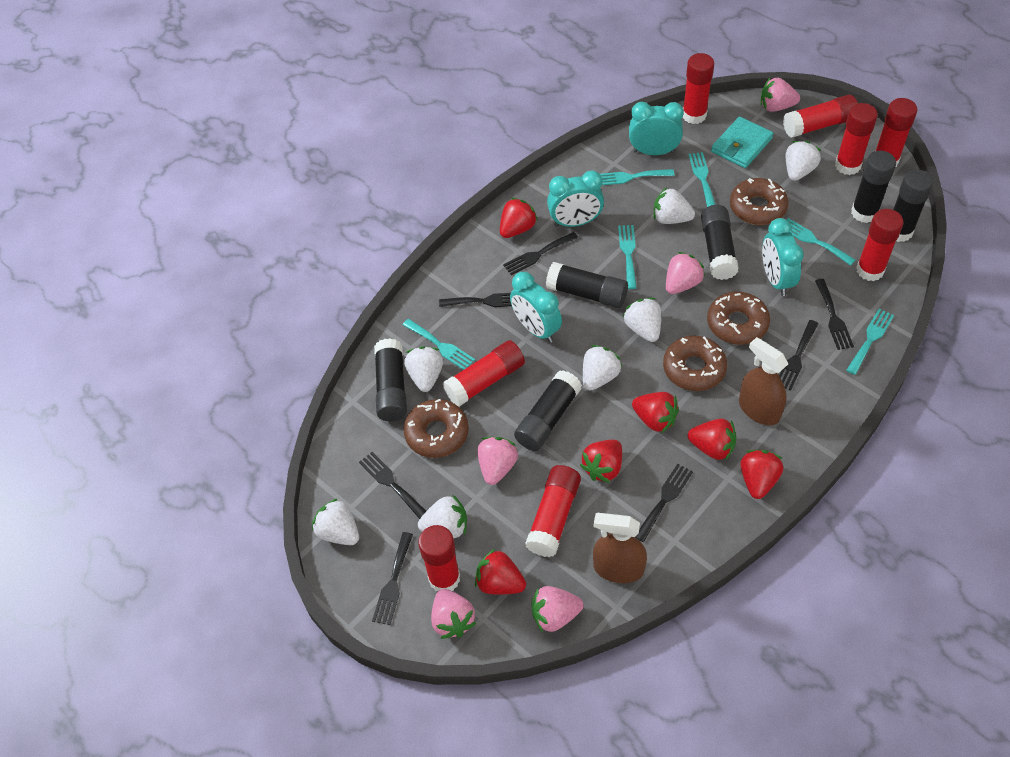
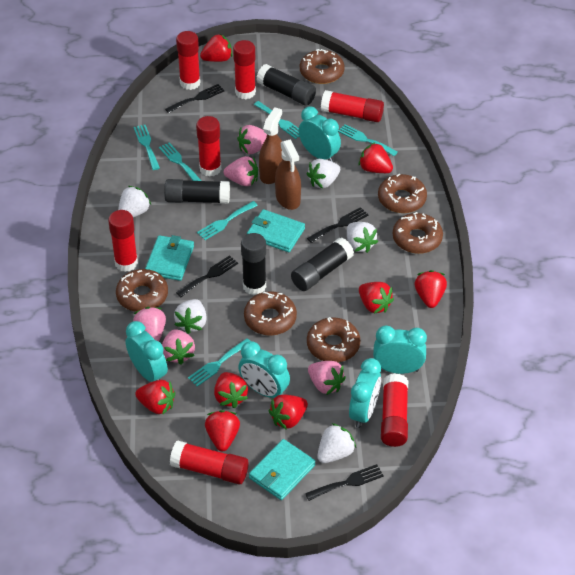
black fork: [359,452,426,519] [372,532,413,625] [439,293,512,307] [503,232,578,275] [636,463,693,542] [779,320,819,391] [815,279,854,350] = 7 -> [165,84,225,113] [176,255,238,297] [305,464,384,501] [307,207,368,243] = 4
black glue stick: [374,338,407,421] [514,370,582,451] [546,262,628,308] [701,205,739,280] [851,151,896,223] [893,169,934,242] = 6 -> [164,179,230,204] [241,233,266,295] [257,64,316,106] [291,238,354,291] = 4
brown donut: [404,399,469,458] [663,335,727,391] [707,291,770,345] [730,178,789,225] = 4 -> [116,269,168,312] [244,291,297,336] [300,49,345,84] [307,317,360,362] [378,174,427,213] [393,212,443,254] = 6
red glue stick: [418,525,460,591] [443,340,525,406] [525,465,581,557] [683,53,714,124] [783,95,858,138] [835,103,878,175] [856,209,904,281] [876,98,917,167] = 8 -> [108,210,138,272] [170,441,249,484] [176,31,201,90] [196,116,221,177] [233,40,256,99] [321,90,384,122] [381,373,408,447] = 7
red strawberry: [475,549,526,595] [500,198,538,238] [580,440,622,483] [632,392,679,433] [688,419,736,461] [740,450,783,499] = 6 -> [135,380,175,414] [200,34,232,62] [205,410,240,451] [214,372,248,408] [269,395,308,430] [359,142,393,173] [359,282,394,314] [415,270,447,308] = 8
turquoise clock: [510,272,562,343] [547,170,604,227] [629,102,684,155] [762,218,804,296] = 4 -> [125,321,168,382] [238,341,290,398] [298,106,341,162] [349,358,381,428] [373,326,427,374] = 5
turquoise wallet: [711,117,774,168] = 1 -> [145,235,194,281] [247,209,305,252] [249,439,315,500] = 3
white strawberry: [312,498,359,545] [404,346,443,392] [418,494,467,539] [583,345,622,391] [623,298,661,342] [653,187,695,224] [786,141,821,181] = 7 -> [118,186,151,217] [174,299,207,334] [307,159,340,189] [317,423,356,463] [347,222,378,253] = 5

